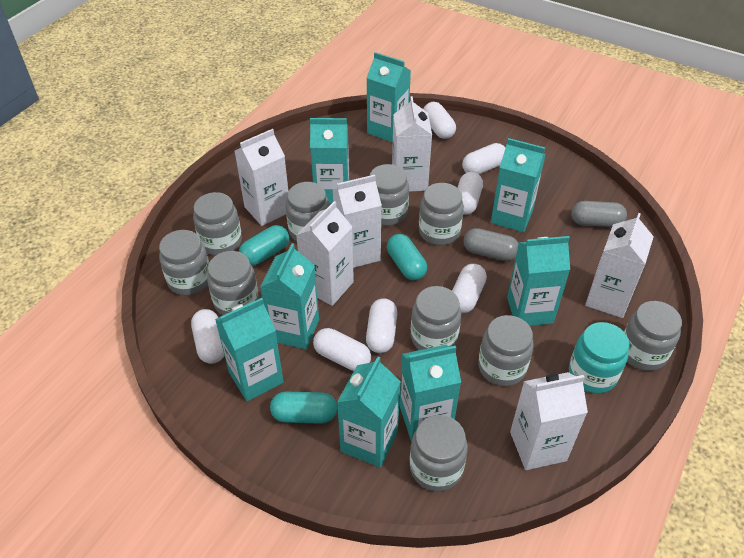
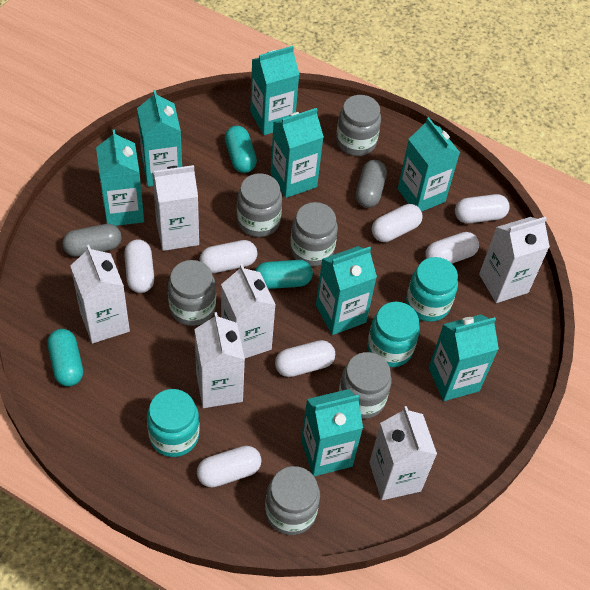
grey jar: [159,230,209,296] [193,192,242,256] [207,251,259,315] [286,182,329,241] [370,164,409,226] [410,415,468,491] [411,286,461,350] [419,183,464,245] [478,315,534,386] [624,301,682,371] = 10 -> [168,260,216,326] [237,173,282,237] [265,466,320,535] [290,202,338,266] [336,95,381,156] [339,352,392,419] = 6
turquoise jar: [569,322,629,394] = 1 -> [147,389,200,457] [367,302,420,367] [406,257,458,322] = 3

